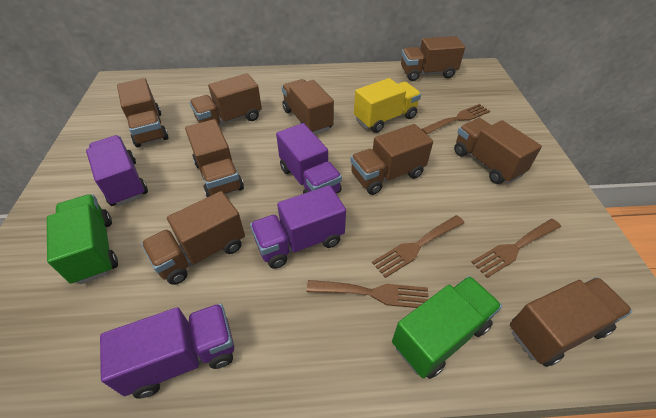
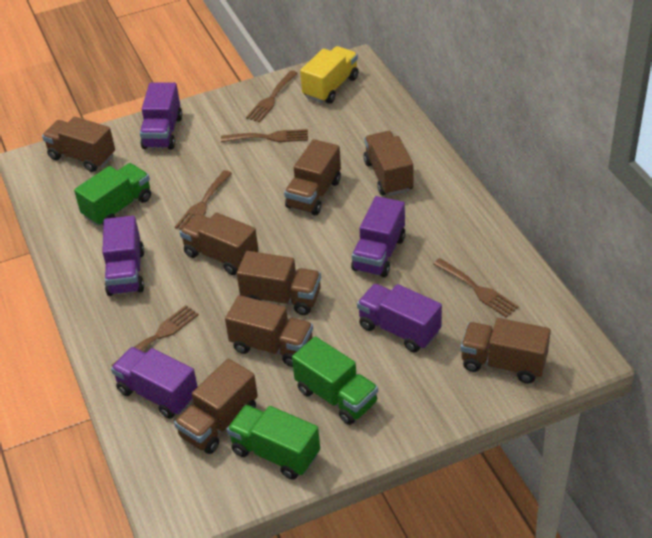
brown fork: [307,280,428,308] [372,215,464,278] [421,104,490,134] [472,219,561,278] = 4 -> [112,305,199,366] [175,170,232,230] [221,129,308,142] [246,71,298,122] [433,258,519,318] = 5
brown truck: [117,78,168,147] [141,191,245,285] [185,119,244,197] [189,73,262,125] [282,79,334,134] [350,124,433,195] [401,36,465,81] [454,118,542,184] [510,277,632,367] = 9 -> [42,117,115,172] [174,359,258,454] [180,212,259,275] [225,295,313,367] [237,251,321,315] [284,139,341,215] [364,131,414,196] [460,318,551,383] = 8
green truck: [47,194,118,284] [392,276,502,379] = 2 -> [74,163,151,226] [227,405,320,480] [292,336,378,425] = 3
purple truck: [86,135,148,206] [100,303,234,398] [250,185,346,268] [276,123,342,194] = 4 -> [102,216,144,296] [111,347,198,419] [140,83,182,149] [351,196,405,278] [357,284,442,352] = 5

